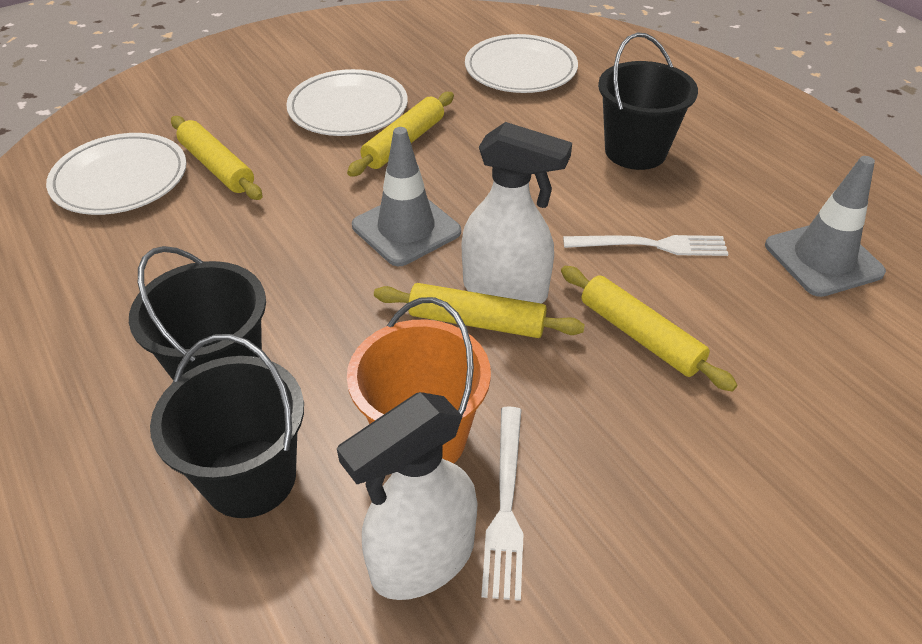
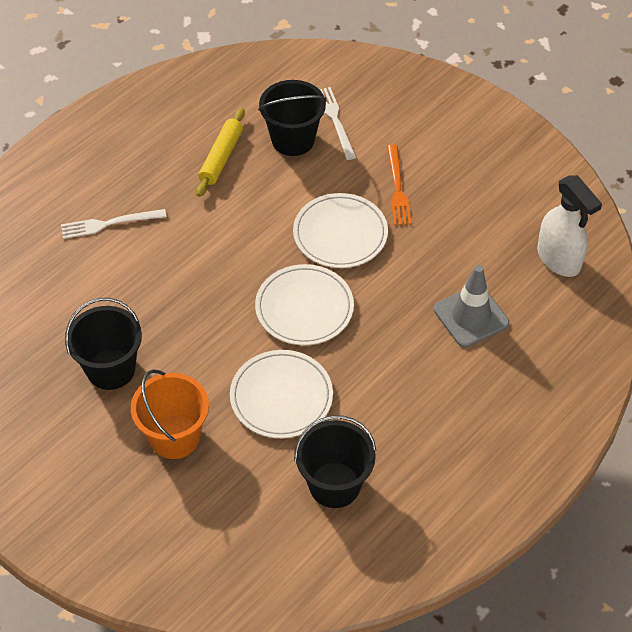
grey traffic cone: [352,127,461,266] [765,156,886,297] = 2 -> [434,265,509,347] = 1
orange fork: none = 0 -> [387,145,412,225] = 1
white spray bottle: [337,392,477,600] [462,122,572,304] = 2 -> [537,175,602,277] = 1
yellow rolling pin: [171,116,263,200] [347,92,454,177] [374,283,585,338] [561,266,737,392] = 4 -> [196,108,245,197] = 1

